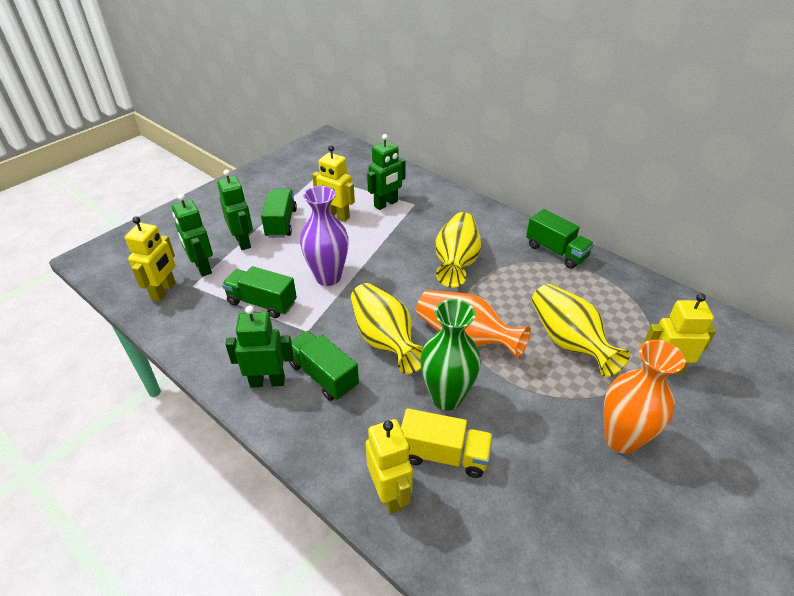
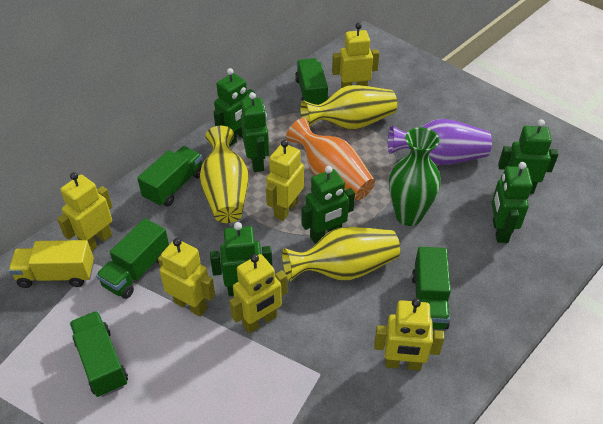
green robot: [172,194,213,277] [217,169,253,250] [225,306,294,388] [367,134,406,210] = 4 -> [210,222,272,296] [213,68,255,146] [241,92,269,172] [302,166,355,244] [491,162,533,243] [498,119,559,194] = 6
green truck: [222,266,297,318] [261,189,297,238] [289,331,359,401] [526,209,594,269] = 4 -> [70,311,128,397] [96,218,169,299] [137,146,202,207] [295,58,328,105] [412,247,451,329] = 5
orange vase: [416,290,531,358] [604,340,686,454] = 2 -> [286,118,375,200] = 1
yellow robot: [125,216,176,302] [312,145,355,222] [366,419,413,514] [643,293,716,375] = 4 -> [57,172,113,251] [158,238,215,317] [229,254,287,333] [266,140,304,221] [332,23,379,88] [374,298,444,370] = 6

